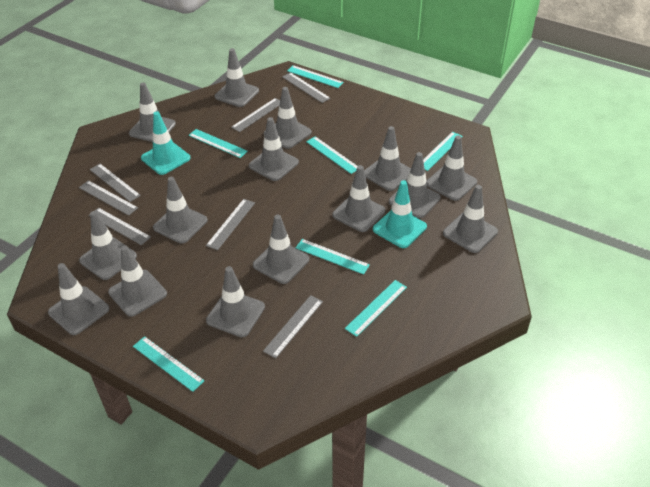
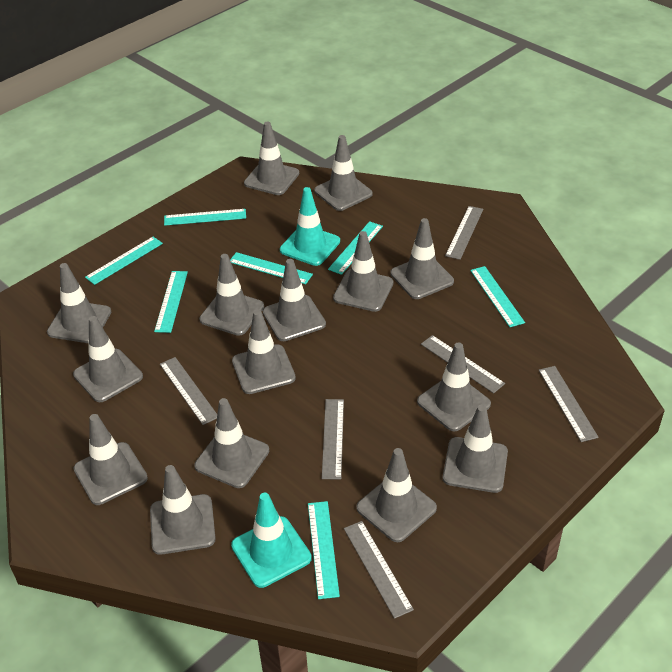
grey ruler: [79,180,138,216] [89,208,151,245] [90,164,141,202] [206,199,255,250] [231,98,280,132] [263,295,323,358] [282,72,331,103] = 7 -> [160,357,217,425] [322,399,344,479] [344,521,414,619] [421,335,505,393] [445,206,483,260] [538,366,599,442] = 6

